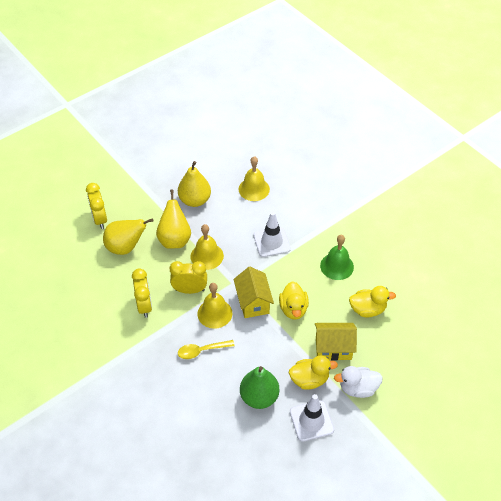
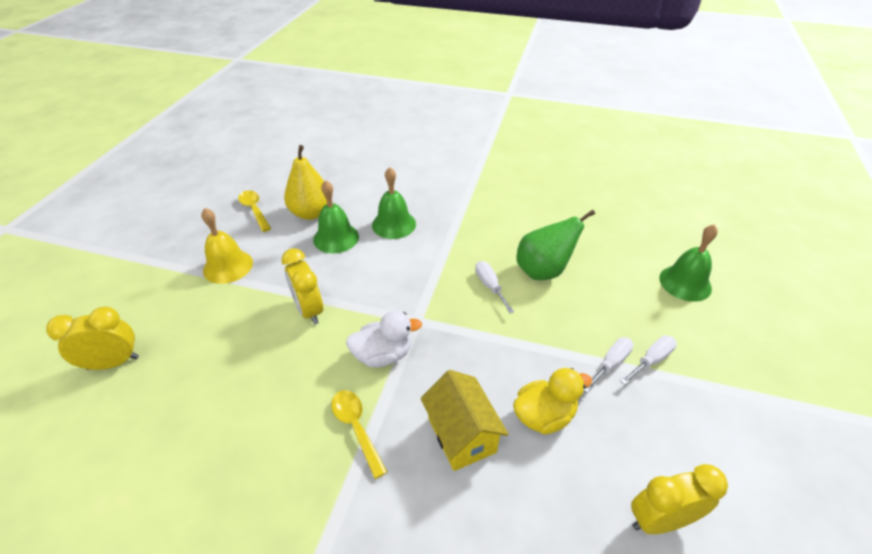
green bell: [320,235,354,280] = 1 -> [313,180,359,253] [372,167,416,239] [659,224,718,302] = 3
white screwdriver: none = 0 -> [475,261,514,313] [584,337,634,393] [620,336,677,385] = 3
white traffic cone: [254,212,291,257] [290,394,334,442] = 2 -> none = 0
yellow bell: [190,224,224,270] [198,283,232,329] [239,156,270,201] = 3 -> [201,208,253,284] = 1
yellow duck: [279,281,309,320] [289,355,338,390] [349,286,396,317] = 3 -> [513,368,592,434] = 1
yellow house: [233,267,274,318] [315,323,357,361] = 2 -> [421,370,509,471] = 1
yellow pear: [103,218,154,255] [156,189,191,249] [178,161,211,207] = 3 -> [284,145,327,220] = 1
yellow spoon: [178,340,235,359] = 1 -> [238,190,271,232] [331,390,387,479] = 2

